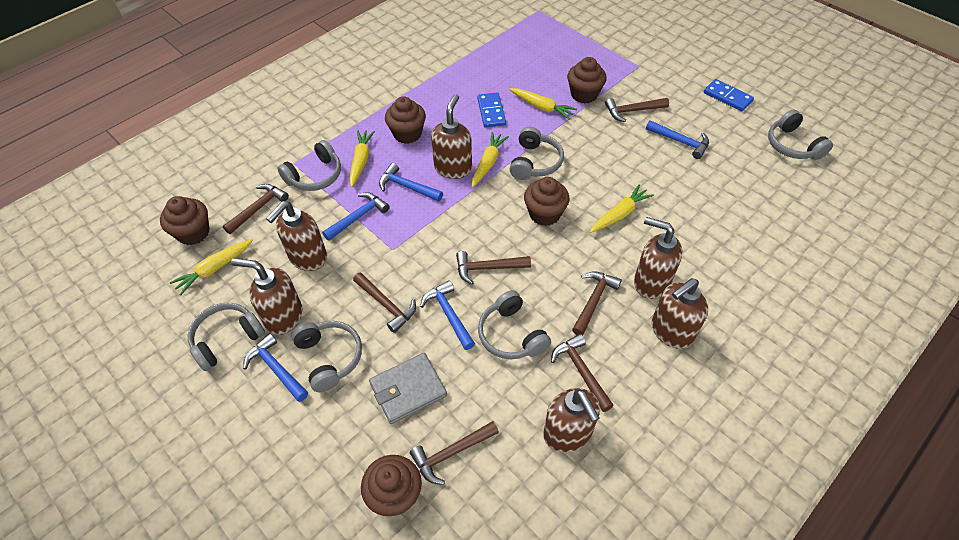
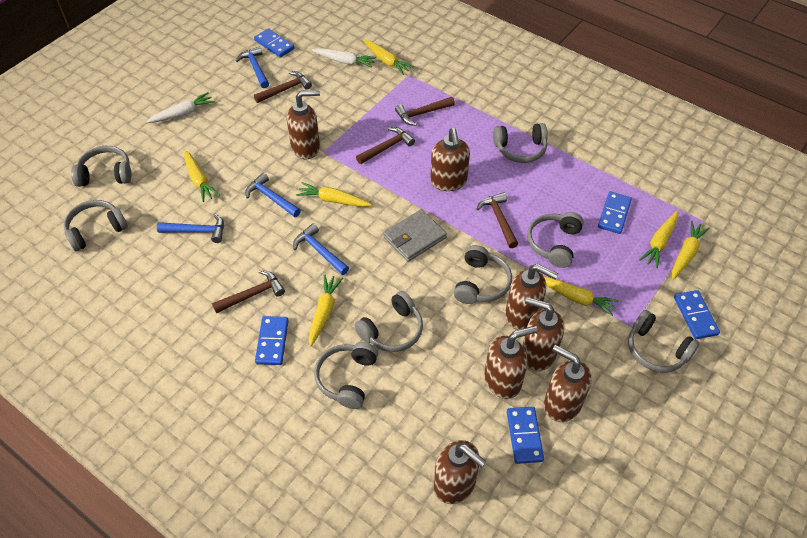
blue domino: [477,92,506,128] [704,79,754,111] = 2 -> [254,28,294,58] [255,316,289,365] [507,407,544,464] [598,192,632,234] [674,290,720,339] = 5
blue hammer: [243,333,308,402] [322,192,390,241] [379,163,443,202] [420,280,475,350] [646,120,709,159] = 5 -> [157,214,224,243] [236,46,269,88] [245,173,301,217] [293,223,349,275] = 4
brown cupcake: [160,196,209,245] [361,455,422,516] [385,96,426,144] [524,177,570,226] [567,57,607,103] = 5 -> none = 0
brown hammer: [223,184,289,234] [353,272,416,333] [410,421,499,485] [456,251,531,284] [551,334,614,412] [572,271,622,335] [605,98,669,122] = 7 -> [212,270,285,314] [254,71,312,103] [356,127,415,164] [395,97,455,126] [477,192,518,248] = 5
brown soap dispenser: [231,258,303,335] [266,201,327,271] [431,94,472,179] [543,388,600,453] [634,217,683,299] [652,278,708,349] = 6 -> [287,90,320,160] [430,128,470,191] [434,440,486,504] [484,326,538,399] [505,264,558,330] [522,297,564,371] [544,345,592,422] = 7
grey headphones: [188,303,265,371] [277,140,341,191] [291,321,362,392] [478,290,551,359] [510,127,564,180] [768,110,833,160] = 6 -> [64,200,128,252] [71,146,131,187] [314,342,378,409] [354,291,423,352] [454,245,512,304] [493,123,548,163] [527,212,584,268] [628,310,700,373] = 8
white carrot: none = 0 -> [146,92,215,123] [312,48,376,68] = 2
yellow carrot: [170,239,253,296] [349,130,375,187] [472,132,509,188] [509,88,577,119] [590,184,654,233] = 5 -> [184,150,220,202] [296,182,372,207] [309,275,343,347] [363,40,414,75] [544,276,619,316] [639,210,678,268] [672,221,710,280] = 7

